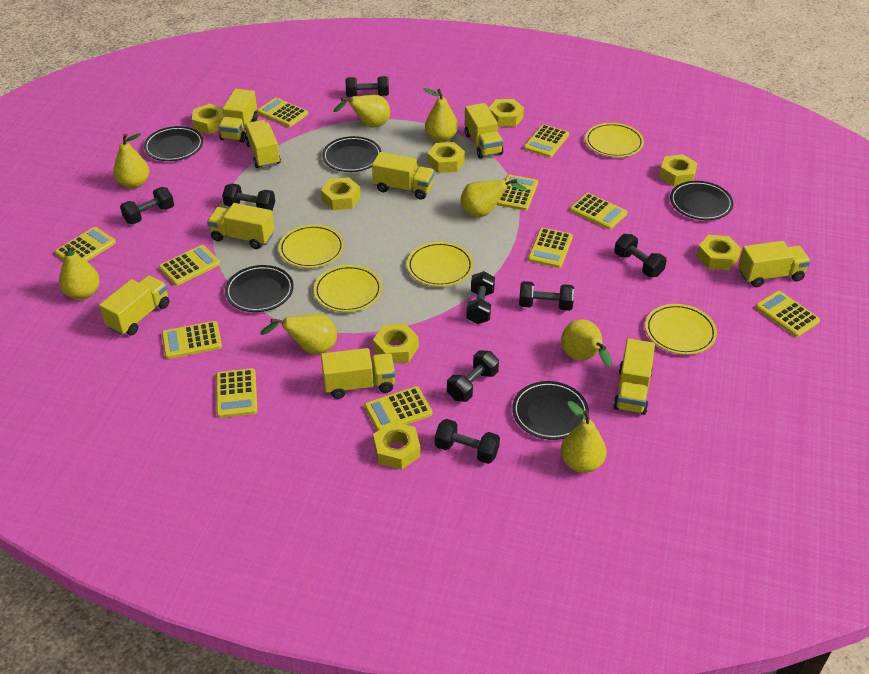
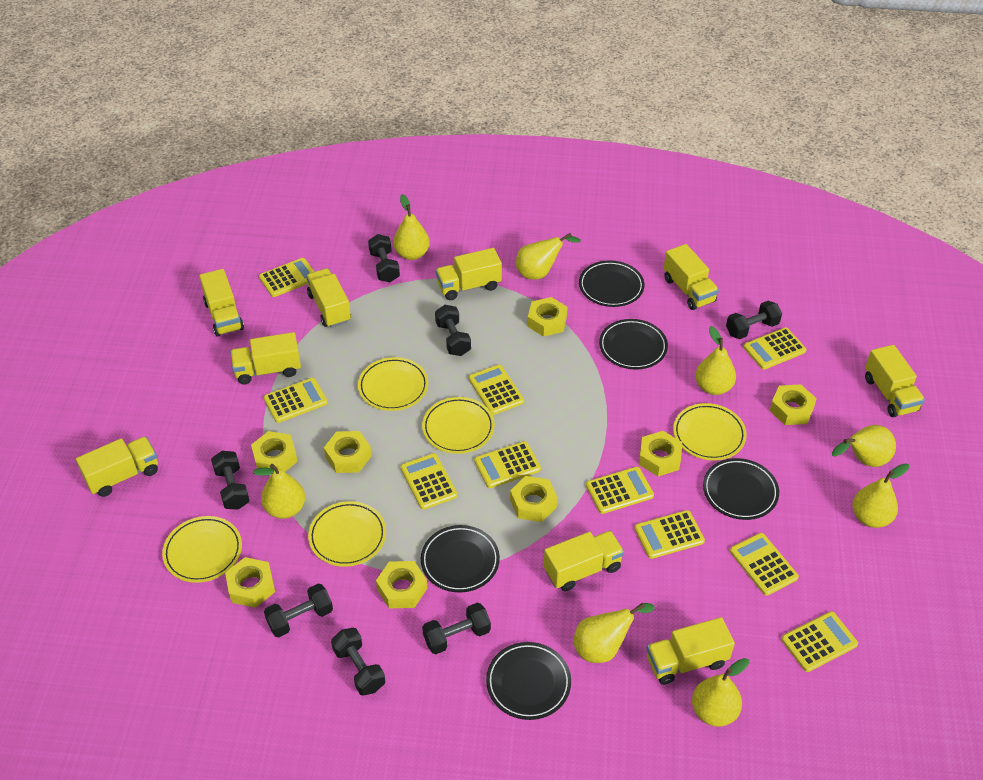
black dumbbell: [120,187,174,224] [222,183,275,211] [345,76,389,97] [435,419,500,464] [447,350,499,402] [466,271,495,324] [519,281,574,311] [614,234,667,277] = 8 -> [211,451,250,510] [264,583,333,637] [331,628,385,696] [368,234,400,282] [422,603,491,654] [435,305,471,356] [726,301,782,339] = 7
yellow calculator: [55,227,116,261] [159,245,220,286] [162,321,222,359] [216,368,257,418] [257,98,308,127] [364,386,433,431] [496,175,538,211] [524,124,569,158] [528,228,573,268] [570,193,627,230] [755,291,820,337] = 11 -> [259,258,315,297] [264,378,328,423] [400,453,458,510] [469,365,524,415] [474,441,541,488] [586,467,654,514] [634,510,705,559] [730,533,799,596] [743,327,807,370] [781,611,858,672] = 10

